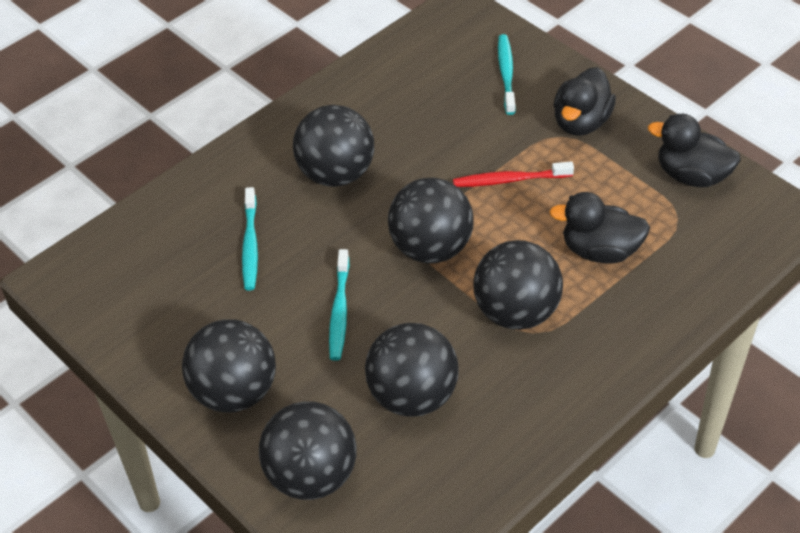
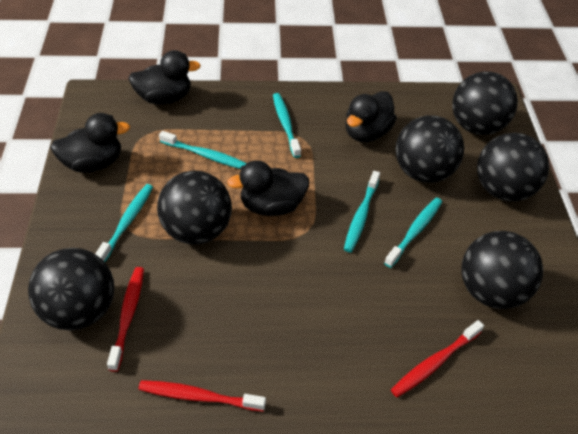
black duck: [549,192,650,264] [554,67,616,136] [648,114,741,187] = 3 -> [50,113,130,173] [128,50,201,104] [227,160,309,216] [345,91,397,142] = 4
red toothbrush: [453,161,574,187] = 1 -> [107,267,144,372] [138,380,266,411] [391,320,484,397] = 3
turquoise toothbrush: [242,187,258,291] [329,249,349,361] [498,34,516,115] = 3 -> [95,184,153,262] [159,131,246,169] [273,93,301,158] [344,171,380,252] [384,198,442,268] = 5

